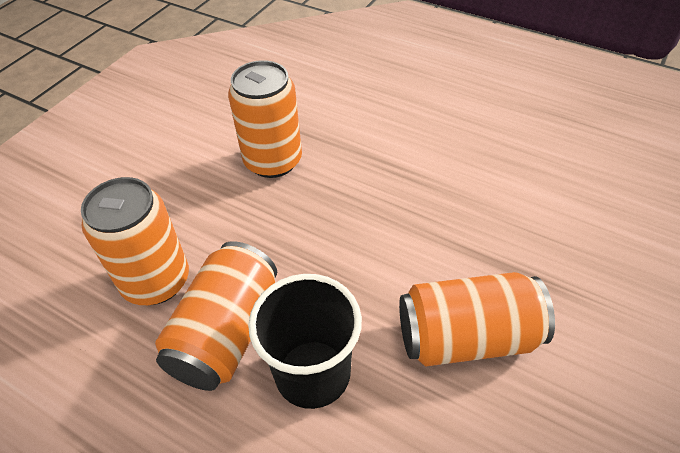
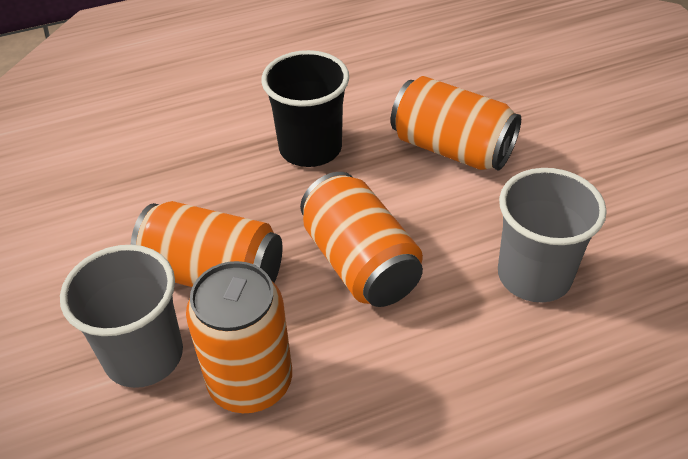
grey cup: none = 0 -> [60,245,183,388] [498,168,607,303] = 2

